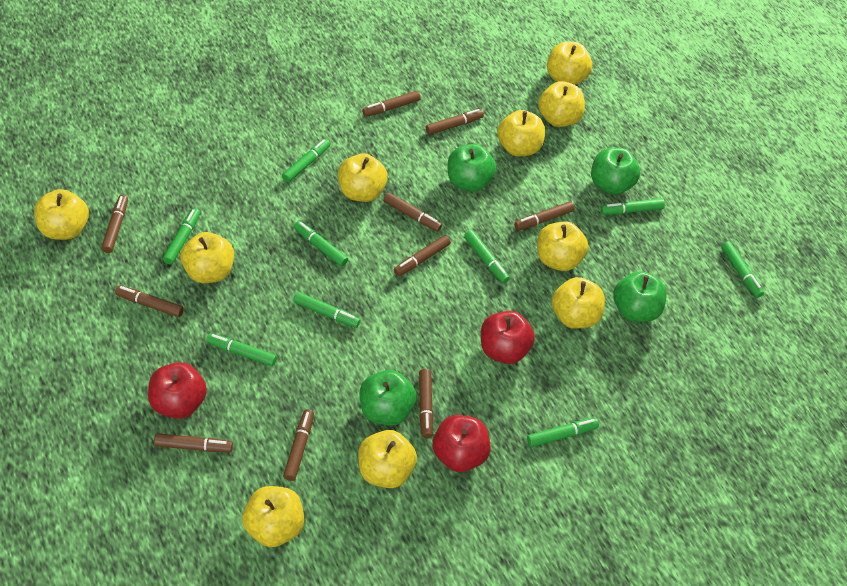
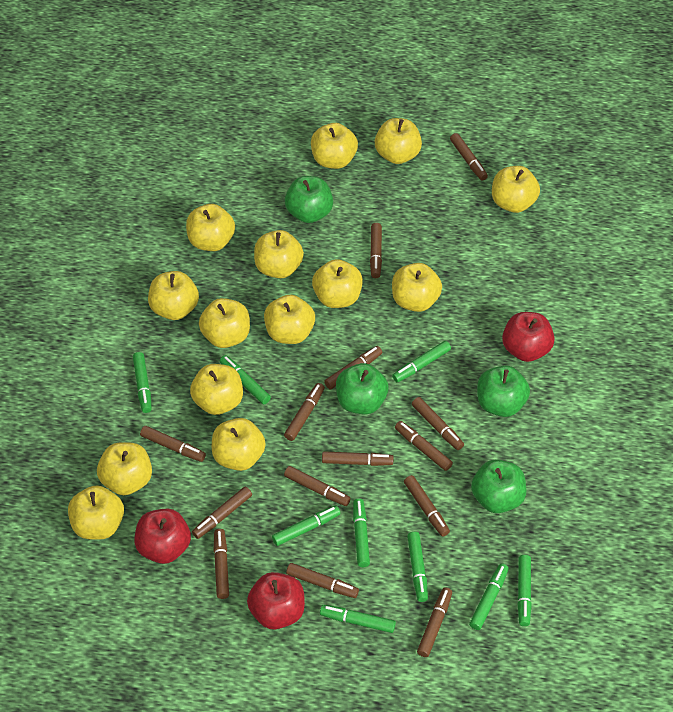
brown marker: [101,195,128,253] [115,285,184,317] [154,433,233,452] [283,409,314,481] [362,91,421,117] [383,192,442,232] [394,235,451,276] [419,369,433,438] [426,109,484,135] [514,201,575,230] = 10 -> [140,426,206,462] [192,486,252,539] [214,529,229,599] [284,383,325,441] [284,466,351,506] [286,563,359,598] [322,451,394,466] [324,346,382,390] [370,223,382,278] [395,421,453,471] [404,475,450,537] [412,397,464,450] [417,587,452,657] [450,133,488,181] = 14
yellow apple: [34,189,89,240] [180,232,234,283] [242,486,304,547] [338,153,388,202] [358,430,417,488] [497,110,545,157] [537,221,588,271] [538,81,585,127] [547,42,592,85] [552,277,605,329] = 10 -> [68,485,124,540] [97,442,152,495] [148,271,199,320] [186,204,235,251] [190,364,243,415] [199,298,250,348] [212,418,266,471] [254,230,304,278] [264,295,315,344] [311,123,358,169] [312,259,363,308] [375,118,422,164] [392,263,442,312] [492,166,540,213] = 14

